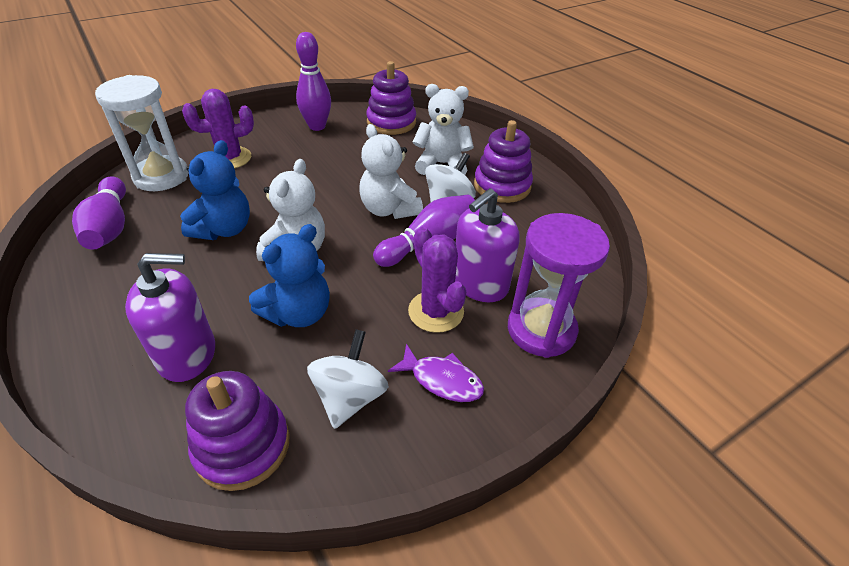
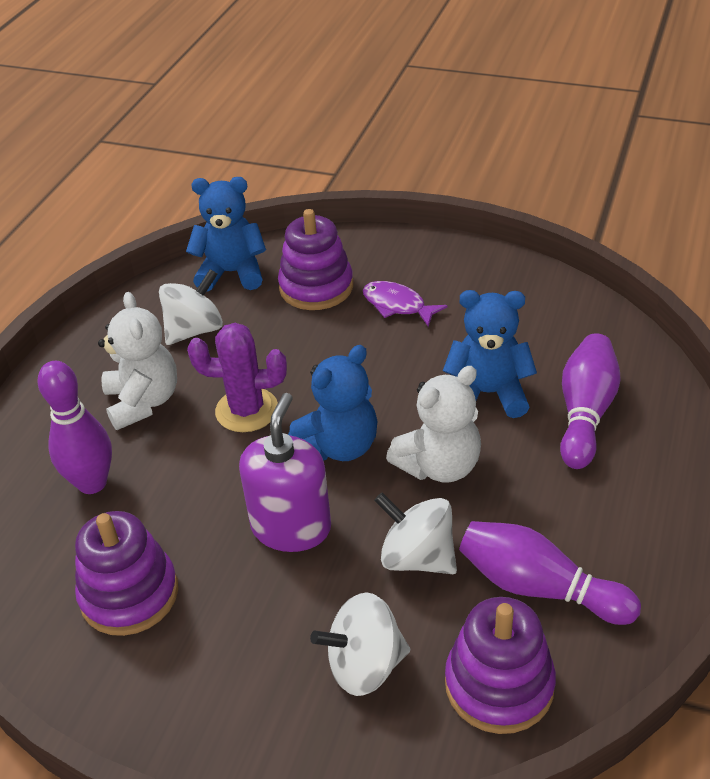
blue teddy bear: [180,140,250,240] [249,224,330,327] = 2 -> [186,177,266,292] [288,345,377,461] [443,290,537,418] = 3
purple cactus: [182,89,254,168] [408,227,466,333] = 2 -> [187,323,287,432] = 1
purple hourglass: [508,213,610,358] = 1 -> none = 0
purple soap dispenser: [125,253,215,382] [455,188,520,302] = 2 -> [239,393,331,552] = 1
white hourglass: [95,75,189,191] = 1 -> none = 0
white spinning top: [307,329,389,429] [425,153,476,202] = 2 -> [159,269,223,345] [310,592,410,696] [374,492,457,574] = 3
white teddy bear: [256,159,325,261] [359,124,423,219] [413,84,474,175] = 3 -> [98,292,177,430] [386,366,481,483] = 2

